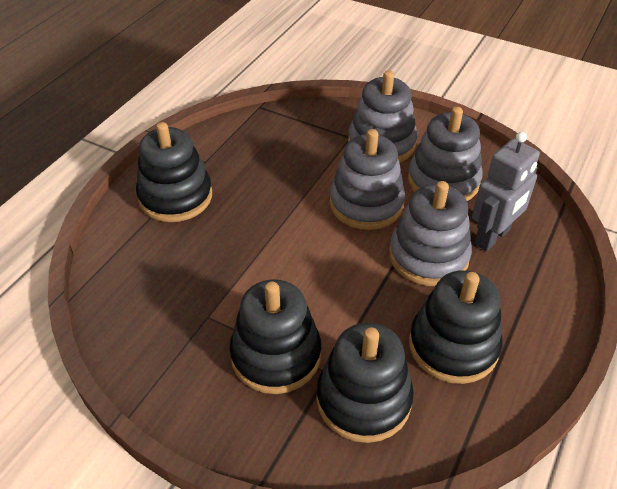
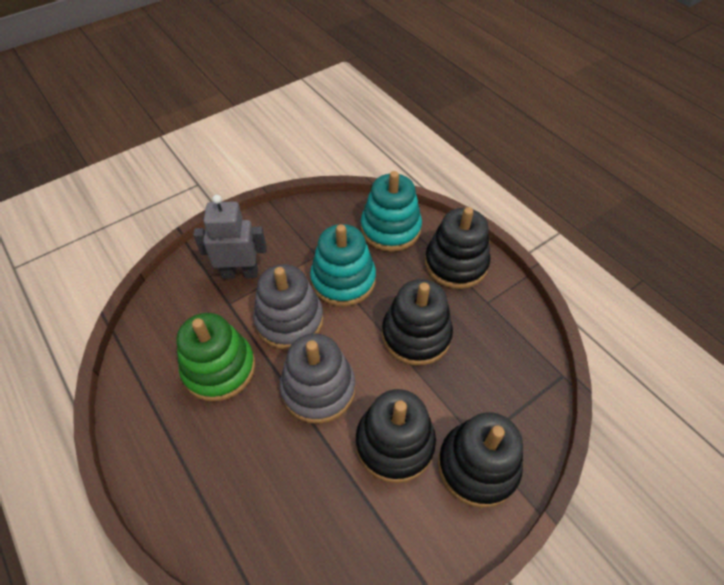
green stacking toy: none = 0 -> [177,313,255,402] = 1
grey stacking toy: [329,129,405,230] [348,70,417,163] [389,181,472,286] [408,107,483,201] = 4 -> [253,264,324,350] [280,333,355,424] = 2
turquoise stacking toy: none = 0 -> [310,224,376,306] [361,171,422,252] = 2

